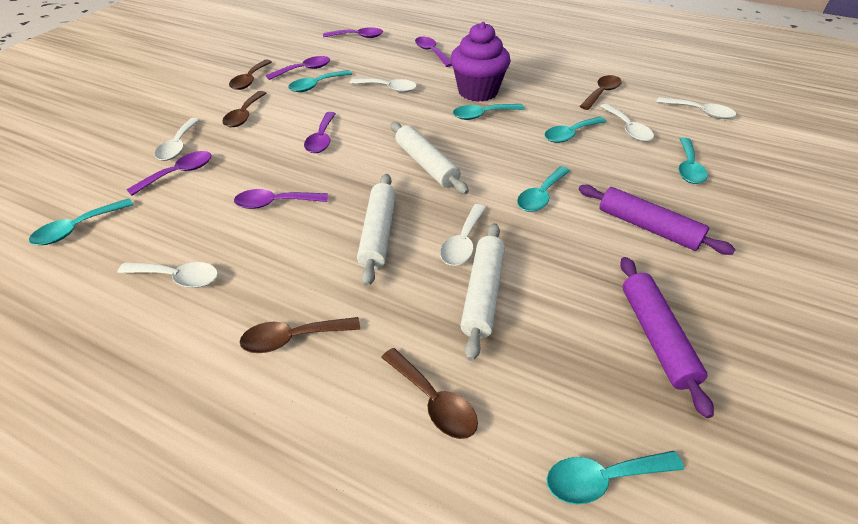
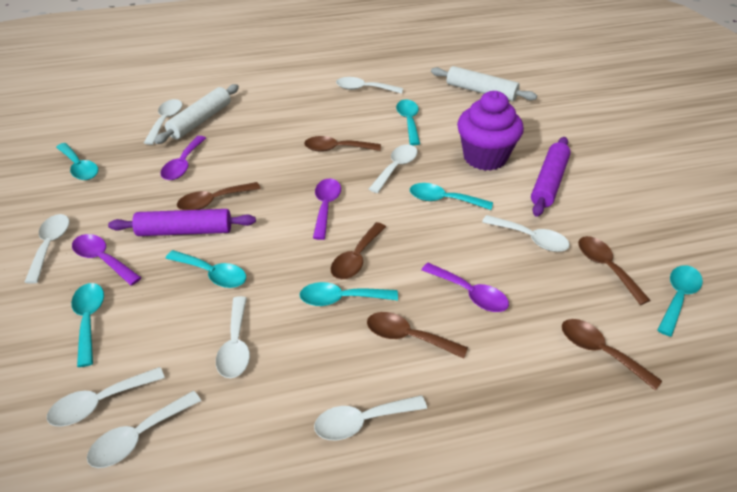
brown spoon: [222,91,266,127] [229,60,272,90] [240,317,360,353] [381,348,478,439] [580,75,622,110] = 5 -> [177,182,261,210] [304,136,381,152] [331,222,386,279] [367,312,468,359] [562,319,662,390] [578,236,650,305] = 6
purple spoon: [126,151,212,196] [234,189,328,209] [266,56,330,80] [304,112,336,153] [323,27,383,38] [415,37,452,67] = 6 -> [72,234,142,286] [160,136,206,180] [313,178,341,240] [422,263,509,312] = 4
white rolling pin: [357,174,396,286] [391,122,469,194] [460,223,505,361] = 3 -> [154,84,239,144] [431,66,537,101] = 2
white spoon: [118,262,218,288] [155,118,200,161] [350,78,417,93] [440,204,486,266] [600,104,654,142] [657,97,736,119] = 6 -> [25,214,69,284] [47,367,165,427] [87,391,201,468] [144,99,182,145] [216,296,250,378] [314,395,427,440] [336,77,403,94] [369,144,418,193] [482,215,570,252] = 9

